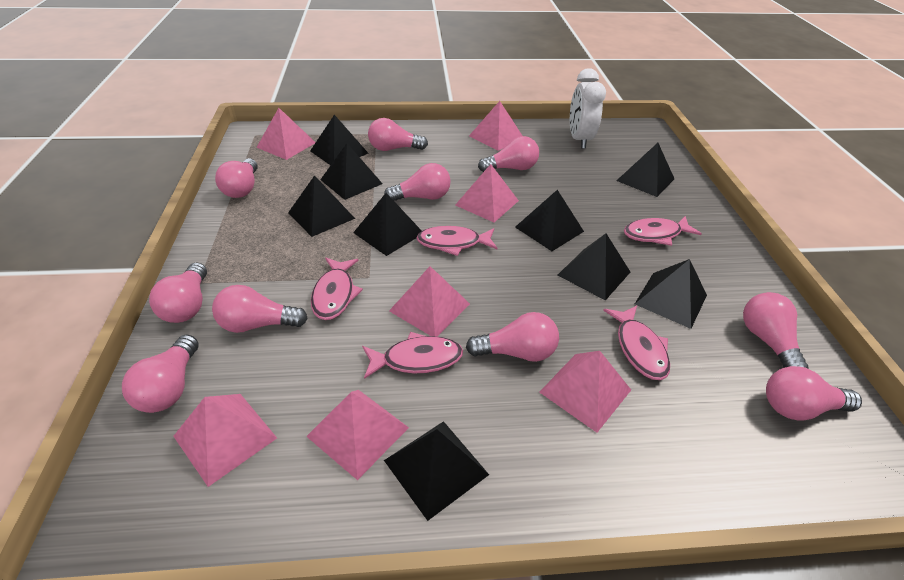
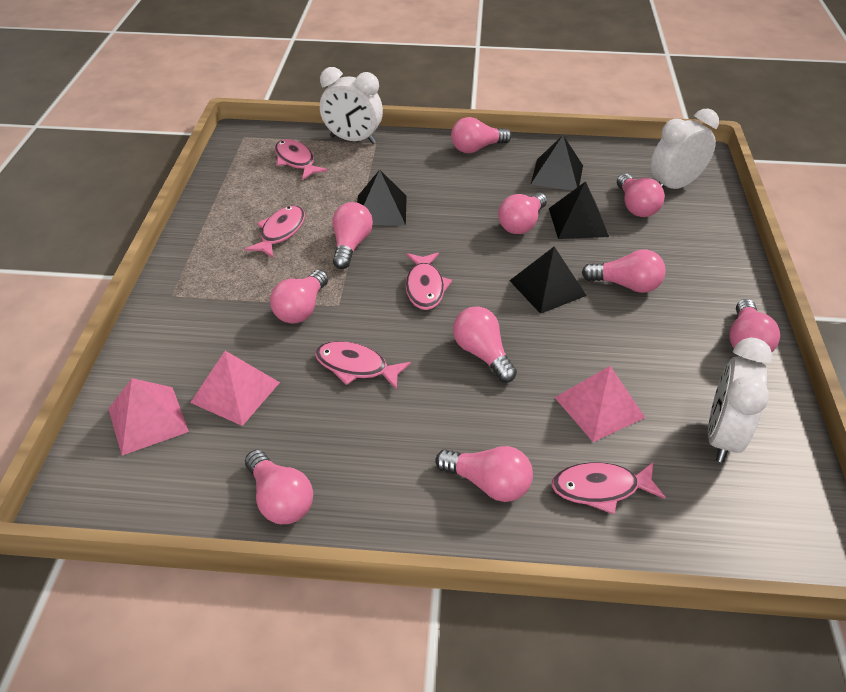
black pyramid: [288,175,355,237] [310,115,368,165] [320,143,383,200] [353,193,422,256] [384,421,489,521] [515,190,584,251] [558,233,630,300] [616,143,674,197] [635,259,707,329] = 9 -> [357,169,407,225] [509,247,587,314] [531,135,583,191] [549,181,609,239] = 4
pink pyramid: [173,394,277,487] [256,108,316,160] [306,390,409,480] [389,266,470,337] [455,164,519,222] [469,101,522,151] [539,351,631,433] = 7 -> [109,378,189,455] [190,351,280,426] [555,366,645,442] = 3
white clock: [570,68,606,149] = 1 -> [320,67,383,144] [650,109,719,189] [708,338,772,463] = 3

